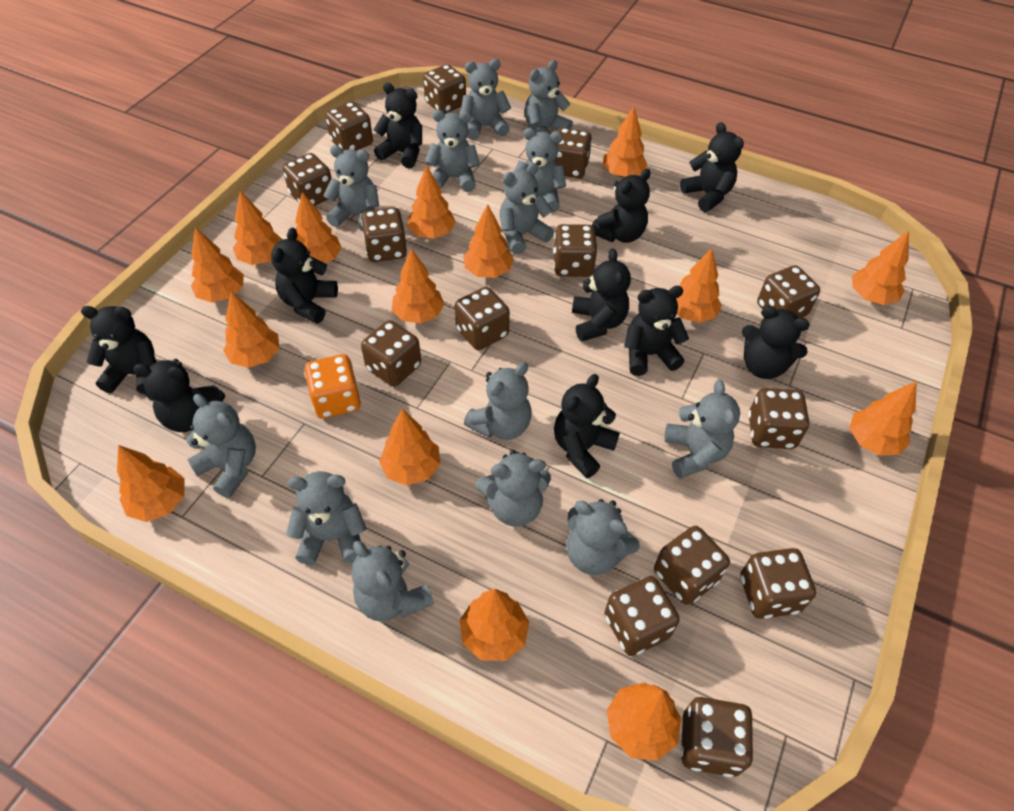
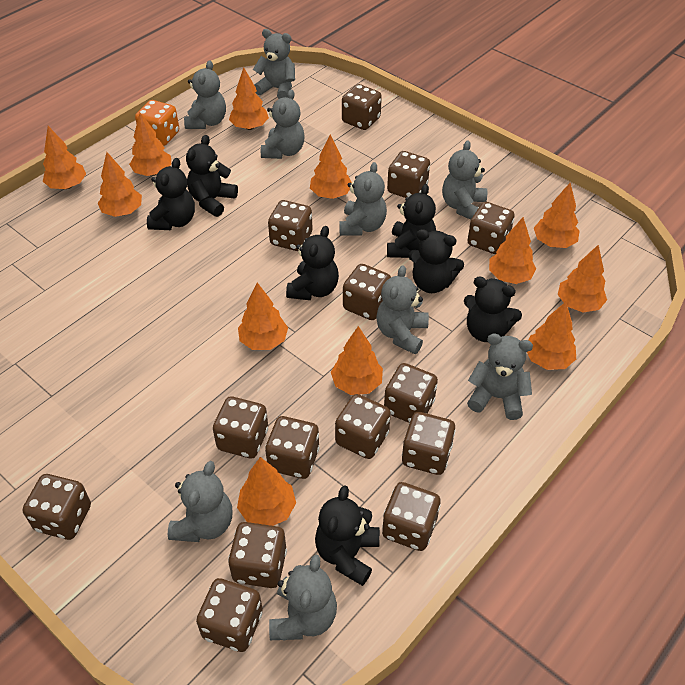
black teddy bear: [81,306,157,394] [133,359,225,432] [271,228,338,324] [374,83,422,168] [554,374,620,478] [572,248,631,341] [592,169,651,243] [624,286,689,376] [680,122,744,212] [742,306,810,379] = 10 -> [147,158,195,230] [186,135,238,217] [286,226,339,300] [315,485,380,586] [387,184,436,258] [408,229,464,293] [464,277,522,342] = 7
grey teddy bear: [186,394,256,498] [286,471,367,565] [323,145,379,231] [352,541,434,622] [425,110,480,192] [461,59,511,140] [464,362,532,440] [476,450,551,527] [500,163,554,254] [514,128,566,213] [524,60,573,134] [567,499,640,575] [664,380,740,478] = 13 -> [168,461,232,542] [184,60,226,129] [253,29,295,99] [261,89,305,159] [269,554,337,640] [339,162,387,236] [376,265,429,354] [442,140,487,220] [467,334,533,420] = 9
orange tree: [117,445,185,522] [191,227,244,303] [223,292,280,368] [233,191,283,265] [295,192,342,263] [379,409,440,486] [392,248,444,324] [408,165,456,239] [460,589,529,661] [463,204,514,278] [603,107,647,178] [607,683,681,761] [676,248,722,323] [849,381,917,456] [852,231,909,305] = 15 -> [43,126,86,189] [98,152,142,217] [129,113,171,176] [229,67,269,130] [237,457,296,526] [238,282,288,350] [310,134,352,199] [331,326,383,395] [489,217,536,284] [527,302,576,370] [534,183,580,248] [558,245,607,312] = 12

